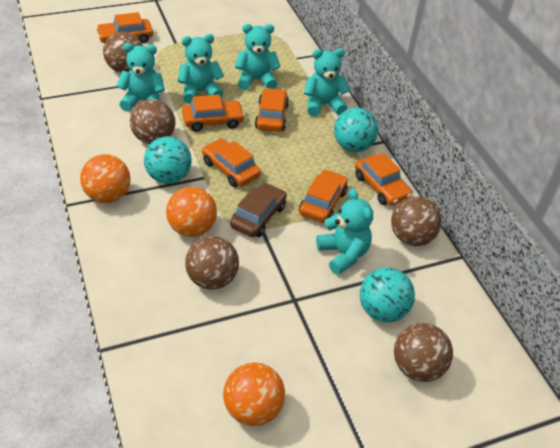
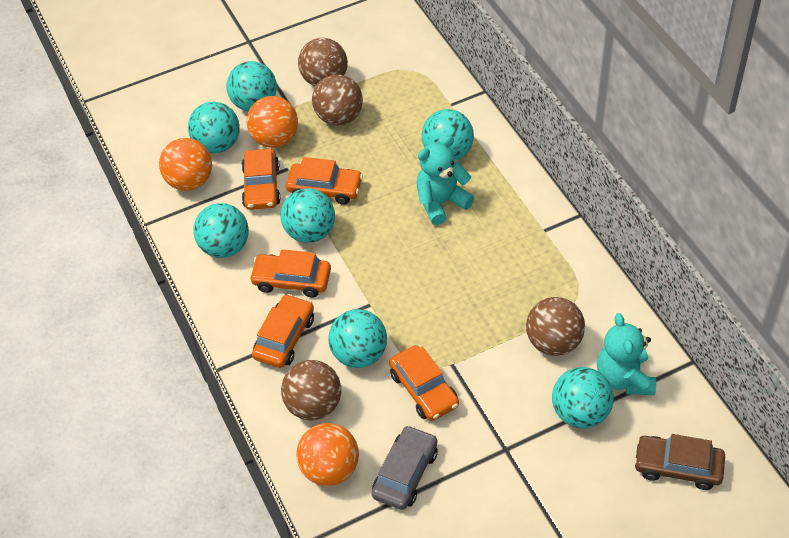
brown ball: [103,31,143,73] [130,99,175,144] [185,236,239,290] [391,197,442,246] [394,323,453,382] = 5 -> [281,360,341,420] [298,38,348,86] [312,74,363,125] [526,297,585,356] = 4
grey car: none = 0 -> [372,425,438,510] = 1
orange car: [96,12,153,43] [182,95,245,132] [202,138,261,187] [255,88,289,132] [299,169,348,223] [355,153,412,206] = 6 -> [242,149,281,210] [249,249,331,298] [252,294,314,368] [286,157,363,205] [389,345,459,421] = 5
turquoise ball: [144,136,192,184] [334,108,378,152] [360,267,415,322] = 3 -> [188,102,240,153] [193,203,249,258] [226,61,277,112] [281,188,335,243] [328,309,387,368] [421,109,474,160] [552,367,614,428] = 7
turquoise teddy bear: [117,43,165,111] [178,34,224,104] [235,24,281,90] [304,48,350,116] [316,189,373,275] = 5 -> [416,136,474,225] [597,313,656,395] = 2

